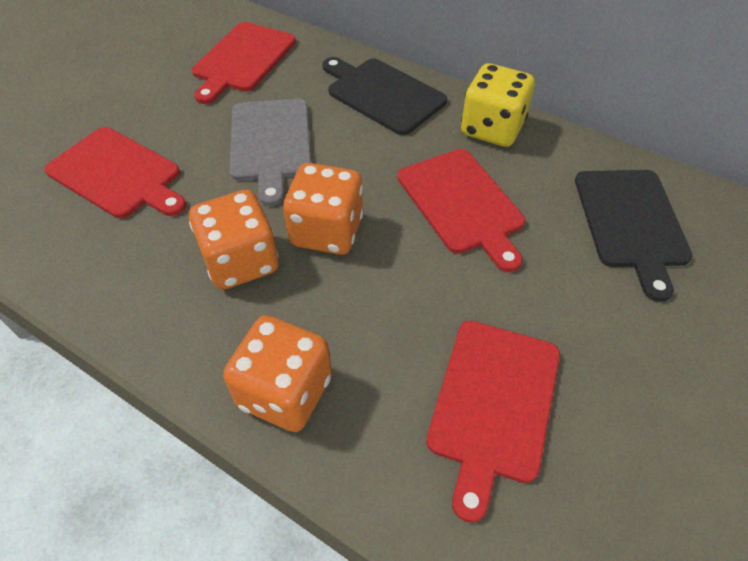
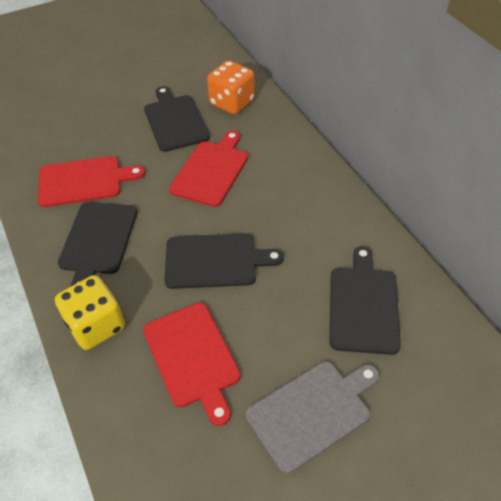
black cutting board: [322,57,447,135] [575,170,692,302] = 2 -> [58,202,137,287] [144,86,210,152] [164,233,284,289] [330,246,401,355] = 4
orange dice: [189,190,279,290] [223,315,332,432] [283,163,364,255] = 3 -> [207,61,255,114] = 1
red cutting board: [45,127,186,218] [192,22,296,104] [398,149,525,272] [426,321,560,523] = 4 -> [38,156,145,207] [143,303,241,426] [169,131,248,207] = 3

